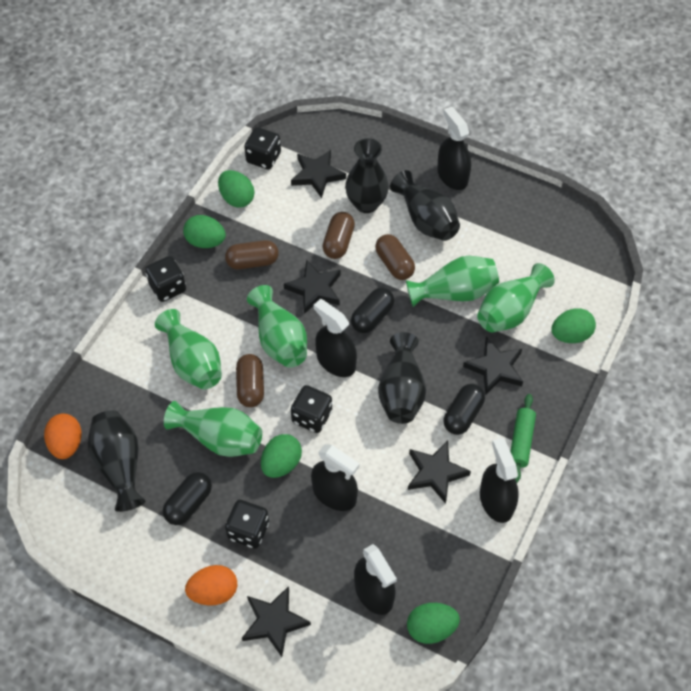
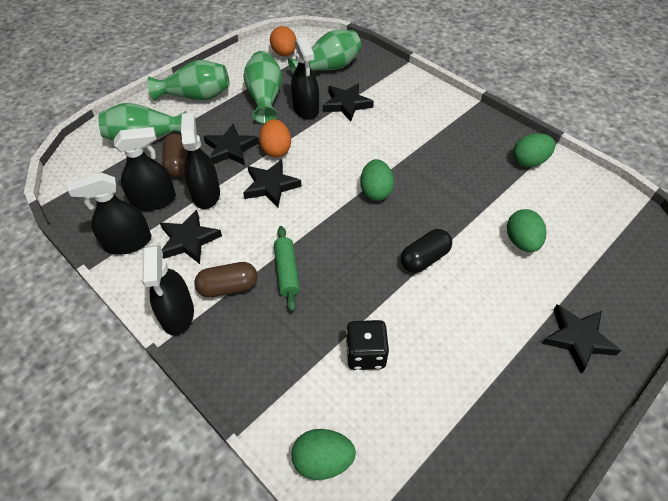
black capsule: [163,472,212,525] [351,288,394,333] [444,384,485,435] = 3 -> [401,229,452,273] = 1
black dice: [145,256,186,302] [225,500,269,549] [244,127,281,169] [291,385,332,433] = 4 -> [346,320,389,370] = 1
black vase: [88,410,145,512] [345,138,389,213] [378,332,426,424] [390,170,460,241] = 4 -> none = 0
brown capsule: [225,240,279,269] [236,354,264,407] [323,212,355,259] [375,234,415,280] = 4 -> [162,134,188,177] [194,262,258,298] = 2
green egg: [183,215,226,248] [218,170,254,208] [261,434,302,478] [407,603,460,644] [551,308,596,343] = 5 -> [292,429,356,480] [360,159,394,201] [507,209,546,252] [513,133,555,167] = 4
green vase: [155,309,222,389] [164,401,262,457] [247,285,307,368] [406,256,499,307] [477,263,555,332] = 5 -> [98,103,186,141] [147,60,229,101] [243,51,282,124] [288,30,362,74] = 4

